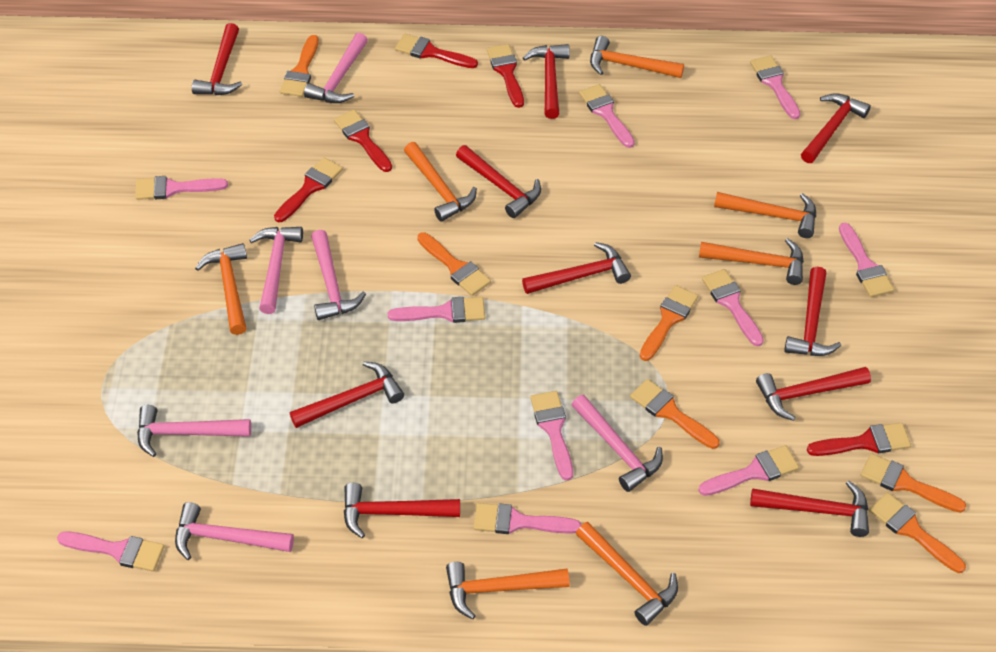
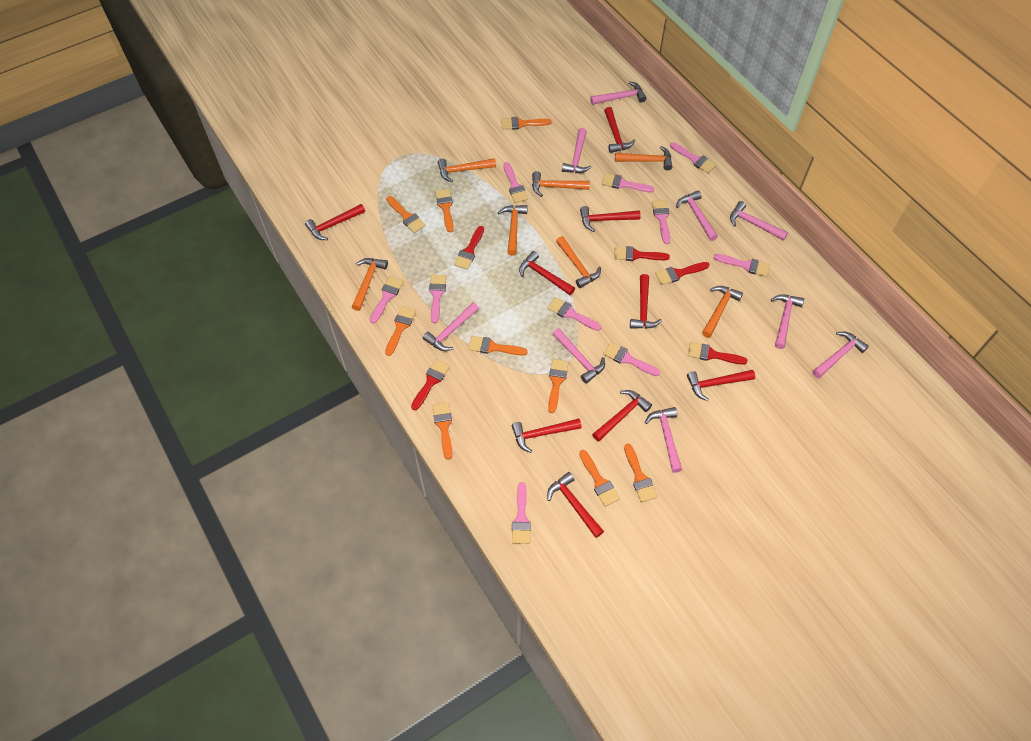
orange brush: [280,35,319,97] [417,232,491,296] [630,379,720,449] [640,285,698,361] [861,453,966,513] [869,492,966,573] = 6 -> [385,306,416,356] [386,196,425,233] [432,403,452,460] [435,189,454,233] [469,336,528,356] [501,117,551,130] [548,359,569,413] [579,450,620,507] [624,444,657,502] = 9
pink hammer: [137,405,251,457] [175,502,294,560] [249,227,303,314] [304,33,368,103] [311,230,366,320] [572,395,663,492] = 6 -> [423,302,479,351] [552,328,605,384] [562,128,591,173] [590,81,647,105] [645,407,682,473] [676,190,718,241] [730,201,788,241] [771,294,804,349] [812,332,869,378] = 9
red hammer: [192,23,242,95] [290,361,404,428] [344,483,460,538] [456,145,541,218] [522,242,631,294] [523,44,570,119] [750,480,869,537] [756,367,871,421] [784,267,841,356] [801,93,871,163] = 10 -> [305,204,365,240] [512,419,582,453] [519,251,575,295] [547,472,604,538] [580,206,641,232] [592,390,652,442] [604,107,635,153] [630,274,662,329] [687,370,755,401] = 9

